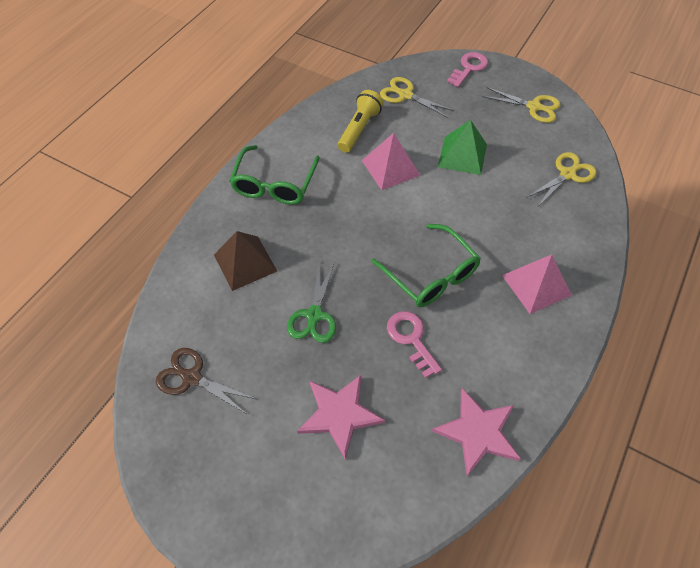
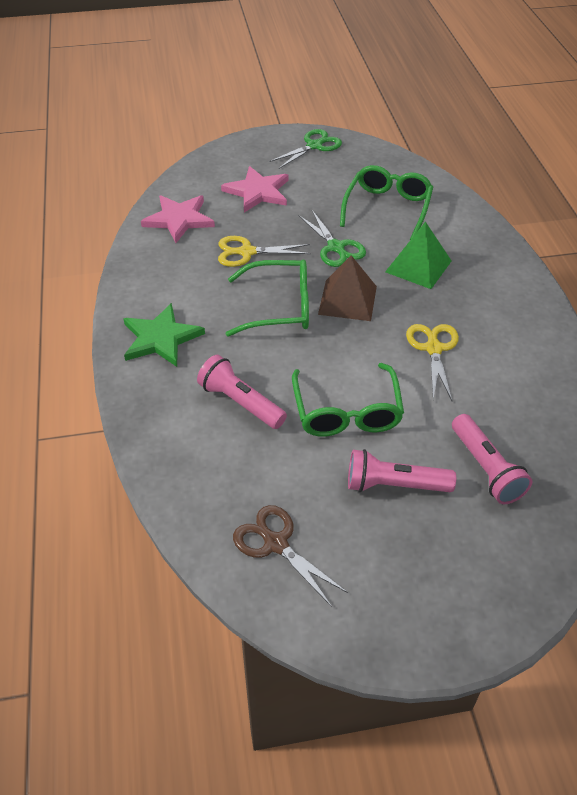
green glasses: [229,145,319,205] [371,224,481,307] = 2 -> [226,259,309,337] [292,363,404,437] [340,165,433,240] = 3
green scissors: [287,261,336,343] = 1 -> [269,129,342,169] [298,210,366,267] = 2
green star: none = 0 -> [123,303,205,367] = 1
pink flashlight: none = 0 -> [197,355,287,429] [348,449,456,492] [452,414,532,505] = 3
pink key: [387,311,442,378] [447,52,488,87] = 2 -> none = 0
pink pyramid: [362,133,421,190] [502,255,572,314] = 2 -> none = 0
yellow flashlight: [338,90,383,153] = 1 -> none = 0
yellow scissors: [380,77,454,118] [482,87,561,123] [526,152,597,206] = 3 -> [218,236,311,267] [406,324,459,401] = 2

